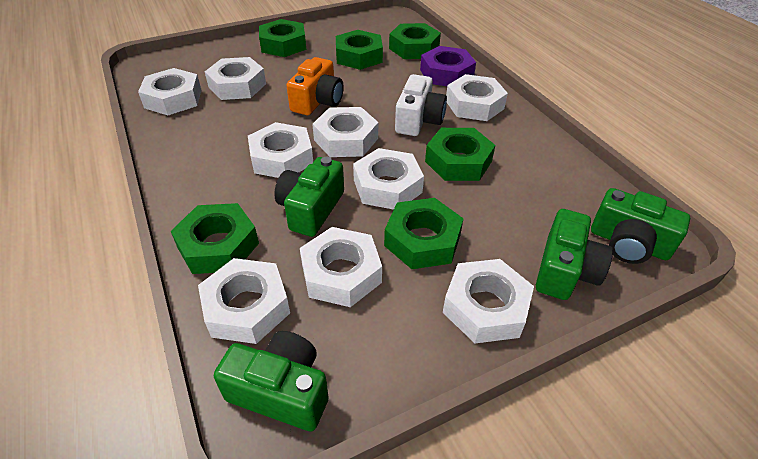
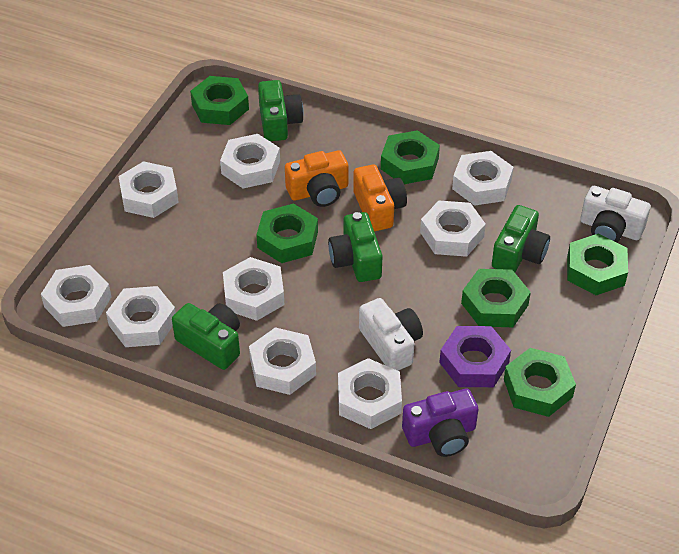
orange camera: [286,57,344,115] = 1 -> [285,150,348,207] [353,165,407,232] = 2
purple camera: none = 0 -> [402,389,478,457] = 1
white camera: [395,74,447,136] = 1 -> [359,298,423,371] [581,186,651,243] = 2

